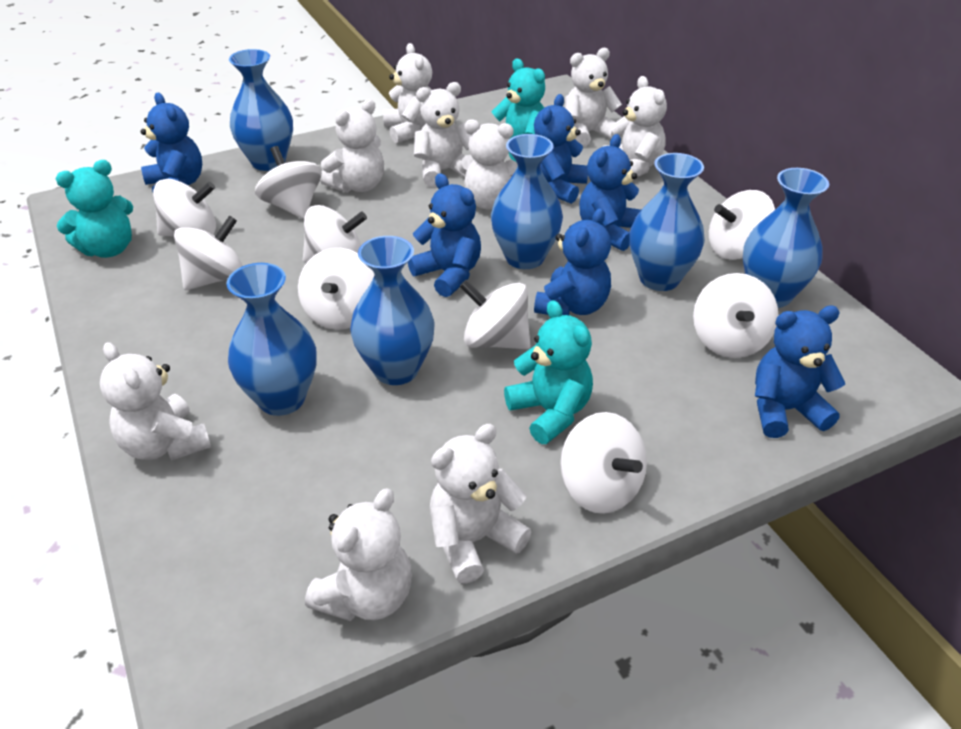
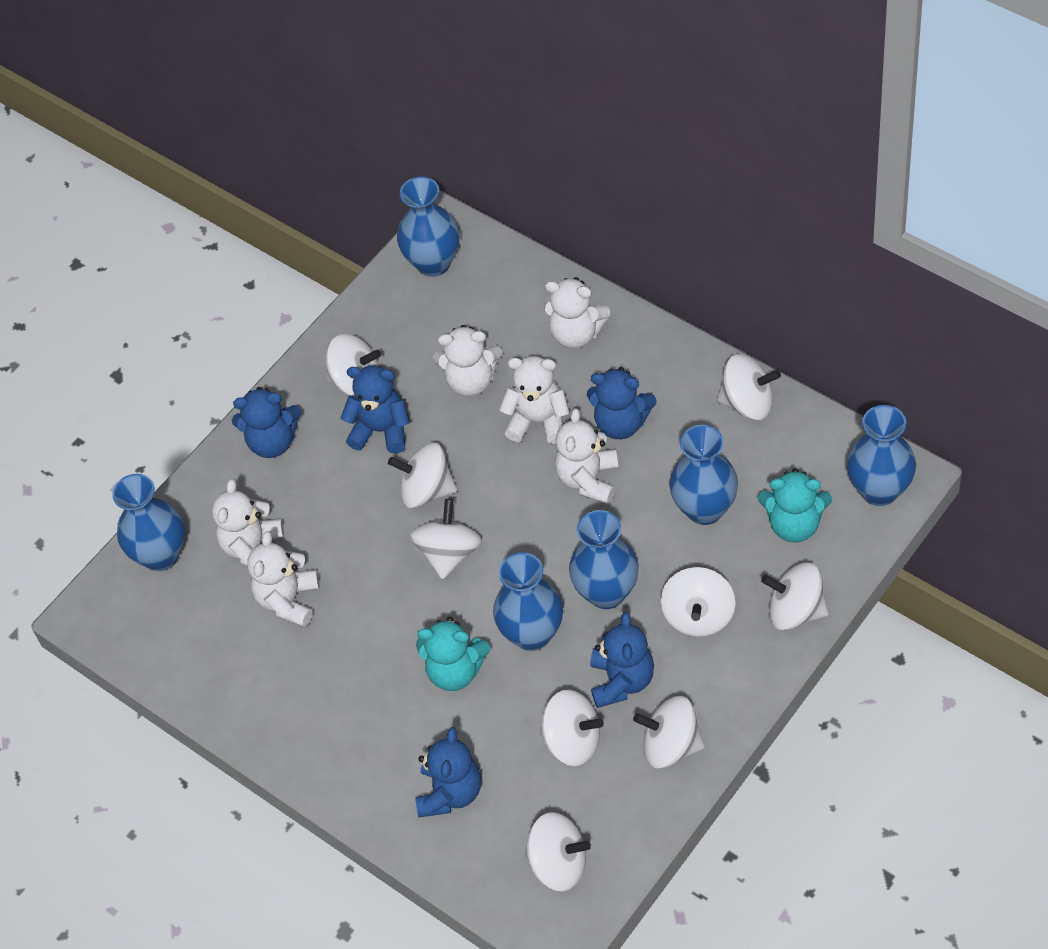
blue teddy bear: [141,93,202,192] [408,173,481,297] [534,94,588,204] [534,208,611,315] [579,134,641,251] [755,306,845,438] = 6 -> [232,387,301,458] [341,366,410,454] [415,727,481,817] [587,367,657,439] [590,612,654,708] = 5
turquoise teddy bear: [56,160,133,258] [491,59,545,162] [504,300,593,444] = 3 -> [416,617,490,691] [758,468,832,543] = 2
white teddy bear: [100,342,211,461] [305,488,412,621] [320,99,384,193] [383,43,432,143] [414,82,470,187] [430,424,531,584] [459,119,518,210] [565,48,622,147] [602,76,667,177] = 9 -> [212,479,284,566] [247,531,319,627] [433,325,502,396] [500,356,570,444] [543,277,610,348] [555,409,618,504] = 6

